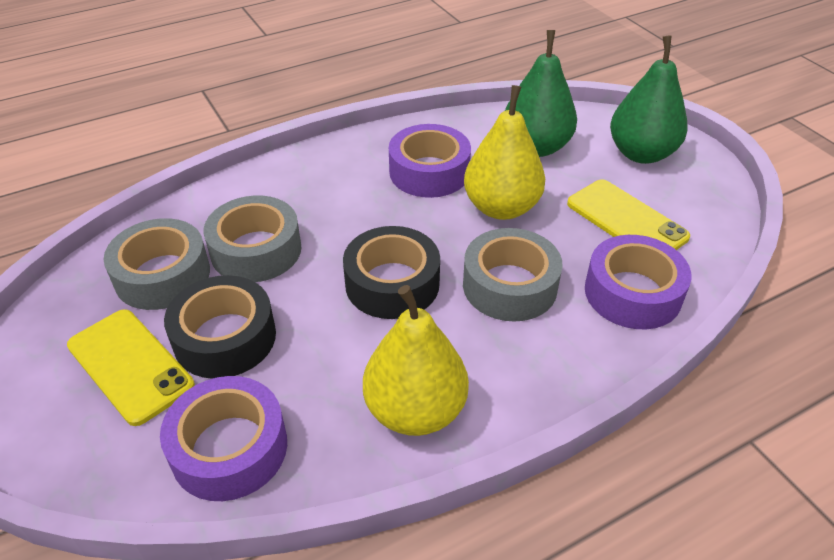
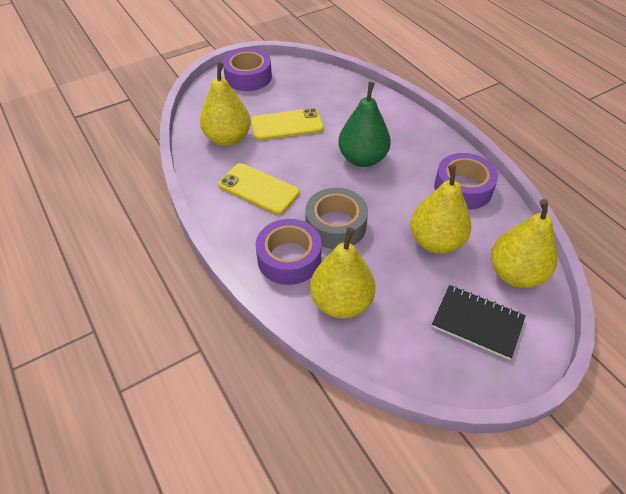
black notebook: none = 0 -> [432,285,526,360] = 1
black tape: [164,275,276,379] [343,226,440,319] = 2 -> none = 0
green pear: [505,30,577,157] [610,35,687,164] = 2 -> [338,82,391,167] = 1
grey tape: [104,218,210,310] [204,196,302,282] [463,228,563,321] = 3 -> [305,188,368,249] = 1
yellow pear: [363,285,469,436] [464,85,545,220] = 2 -> [200,62,251,146] [310,227,376,318] [410,164,472,254] [491,199,557,288] = 4

